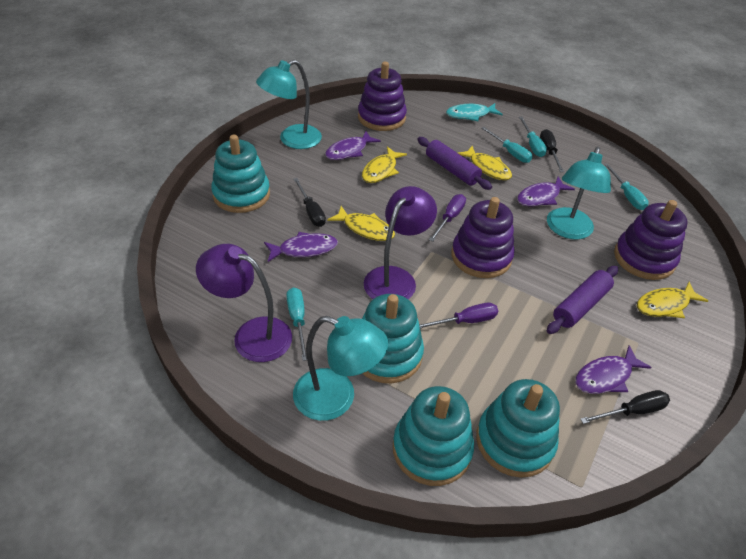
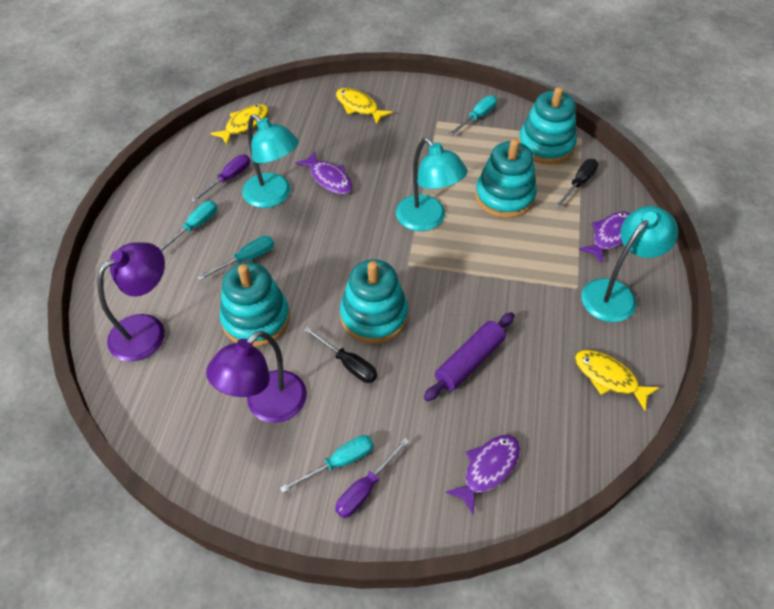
black screwdriver: [294,178,326,227] [540,129,564,172] [580,390,670,424] = 3 -> [304,327,377,383] [556,159,598,208] = 2
purple fish: [264,232,338,262] [325,131,381,160] [517,177,575,206] [575,345,652,394] = 4 -> [295,151,353,194] [445,435,520,515] [579,212,630,264] = 3
purple rolling pin: [417,137,492,190] [547,266,618,334] = 2 -> [424,312,514,401] = 1
purple stacking toy: [358,62,407,131] [451,197,515,278] [614,200,688,280] = 3 -> none = 0
turquoise fish: [446,103,503,121] = 1 -> none = 0
yellow fish: [327,206,395,241] [362,146,407,183] [458,146,512,180] [637,282,708,318] = 4 -> [210,104,269,145] [336,88,393,124] [575,350,660,411] = 3

